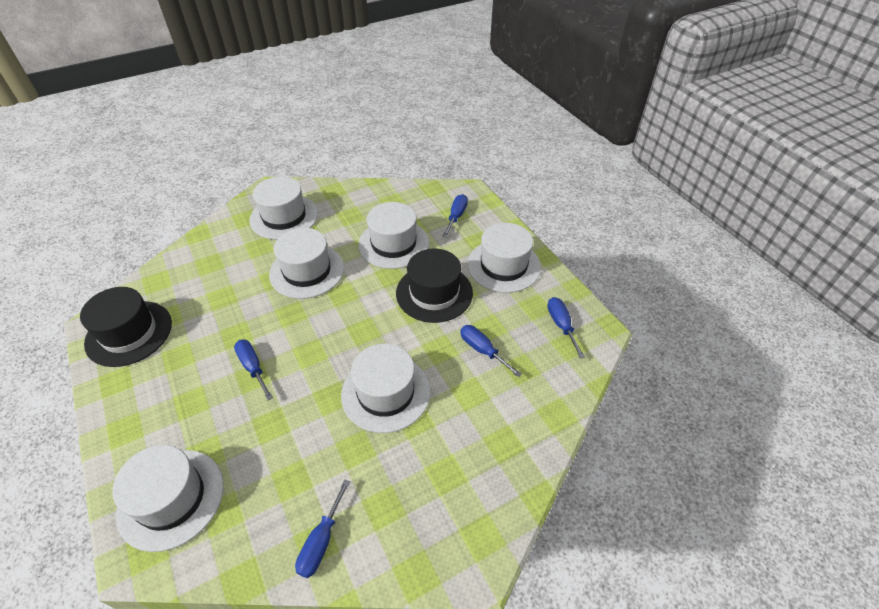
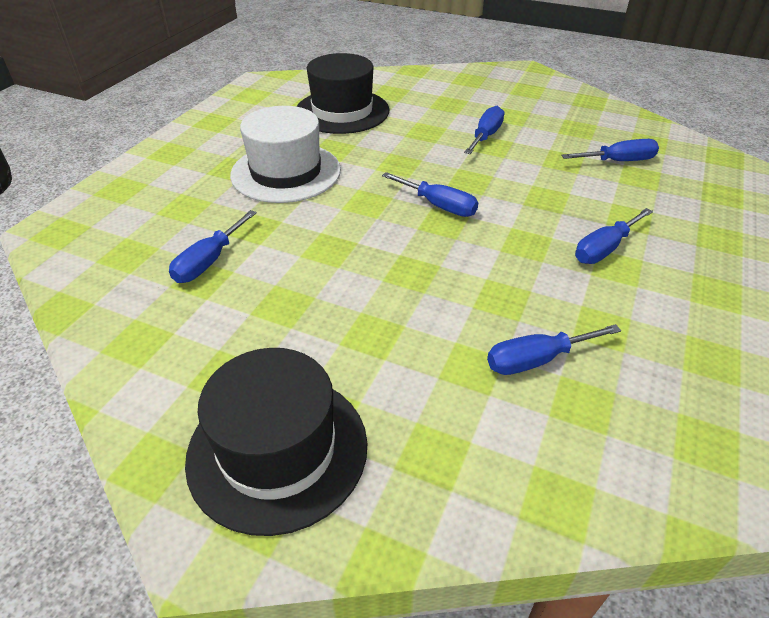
blue screwdriver: [234,339,273,400] [295,480,350,578] [443,194,468,237] [460,325,522,377] [547,297,585,358] = 5 -> [169,210,257,283] [382,172,478,217] [464,106,504,154] [487,324,621,375] [561,139,659,161] [575,208,653,264] = 6
white hat: [112,445,224,552] [249,176,318,240] [269,228,344,299] [341,344,430,433] [358,202,429,269] [467,223,541,293] = 6 -> [230,106,341,203] = 1

